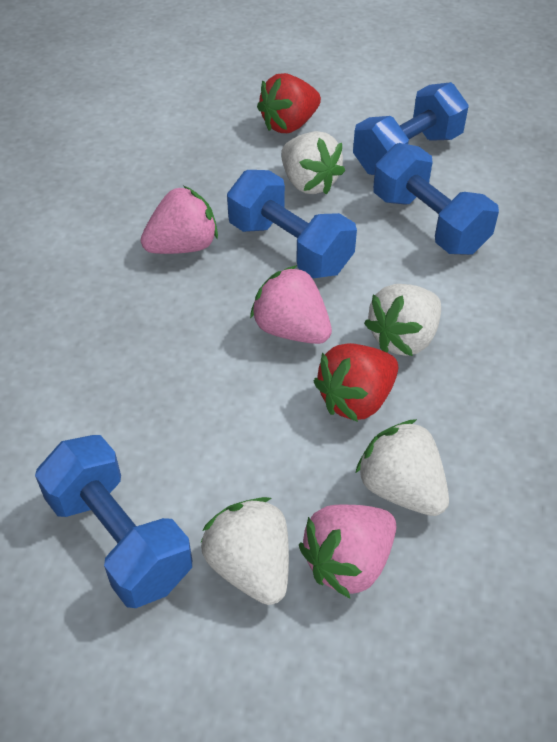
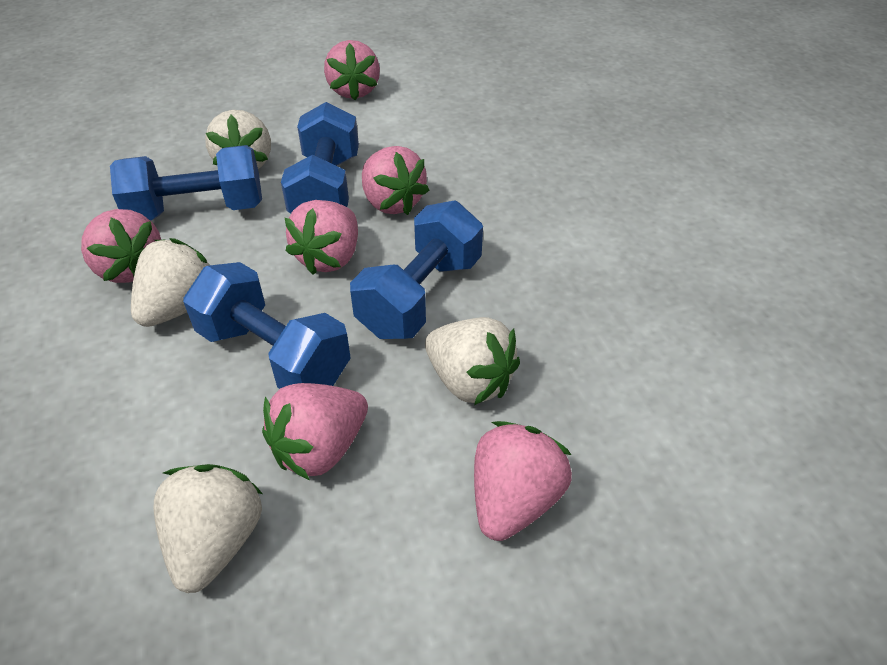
pink strawberry: [141,186,218,254] [250,265,332,344] [299,505,397,598] = 3 -> [81,209,161,283] [262,383,368,480] [285,200,358,275] [324,40,380,100] [362,146,429,215] [474,421,572,541] = 6
red strawberry: [257,73,321,133] [314,343,398,422] = 2 -> none = 0

